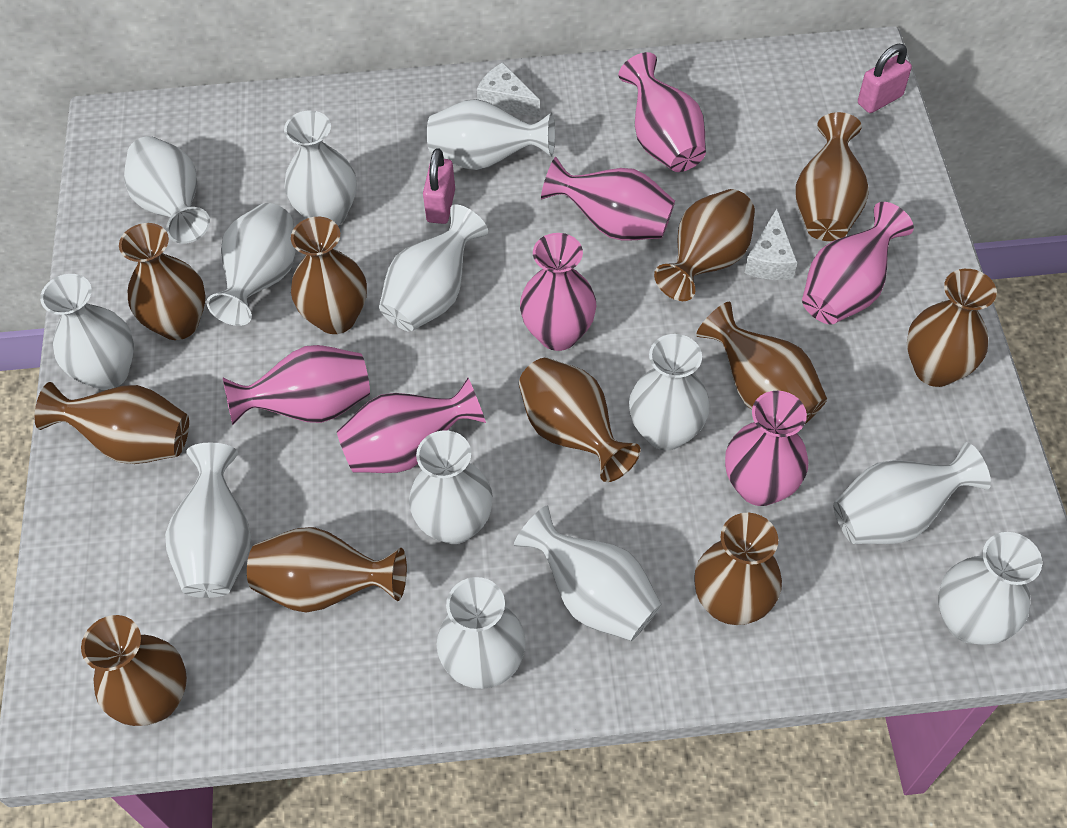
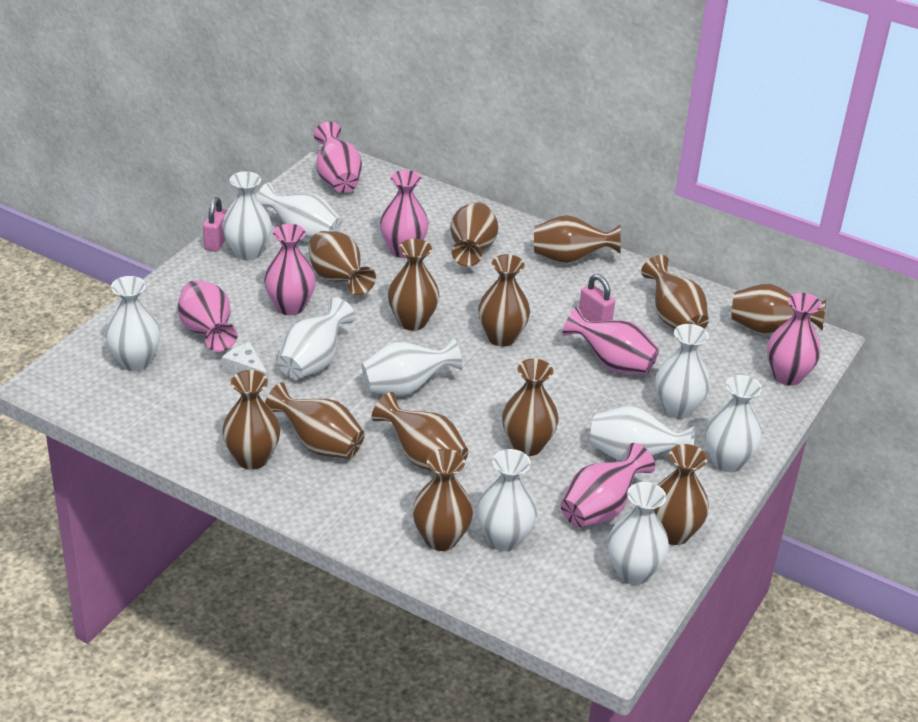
brown vase: [34,382,189,464] [81,615,187,726] [119,223,206,340] [247,527,407,612] [291,217,367,334] [519,358,641,482] [654,189,755,301] [694,513,782,625] [696,302,827,424] [796,112,869,241] [907,269,997,387] = 11 -> [222,370,280,470] [265,382,365,458] [308,231,376,295] [372,392,468,471] [388,239,440,331] [413,449,473,551] [450,202,498,267] [478,254,530,347] [502,359,559,456] [534,215,621,264] [641,255,709,329] [654,444,709,545] [731,284,826,335] = 13
white cheese: [477,62,540,118] [745,208,797,280] = 2 -> [222,342,268,388] = 1
white vase: [40,274,134,390] [124,136,210,244] [165,443,251,598] [207,203,296,326] [284,110,357,226] [379,204,488,332] [409,430,493,544] [427,99,555,170] [437,577,526,689] [514,506,661,641] [629,334,710,450] [833,442,991,544] [938,532,1042,645] = 13 -> [105,276,160,371] [222,171,272,260] [256,182,342,242] [278,297,356,379] [362,338,463,396] [477,449,537,551] [590,407,695,461] [608,482,669,585] [655,324,710,419] [705,375,762,472] = 10

